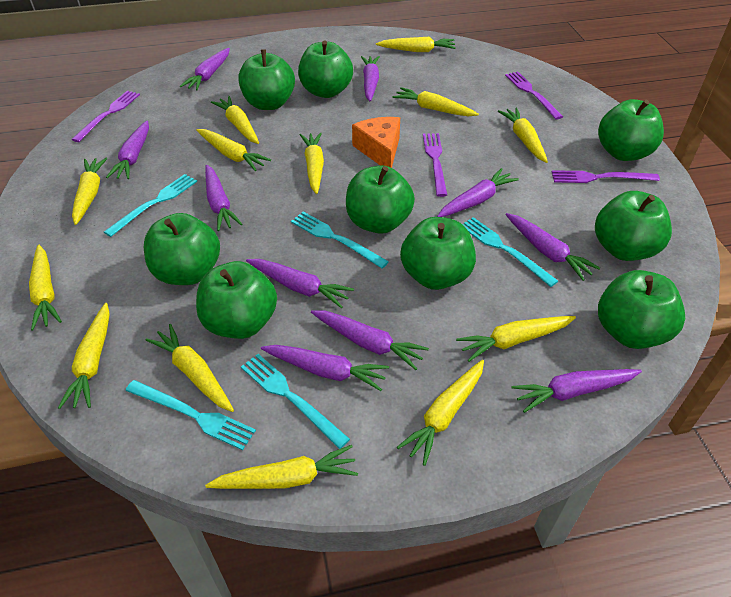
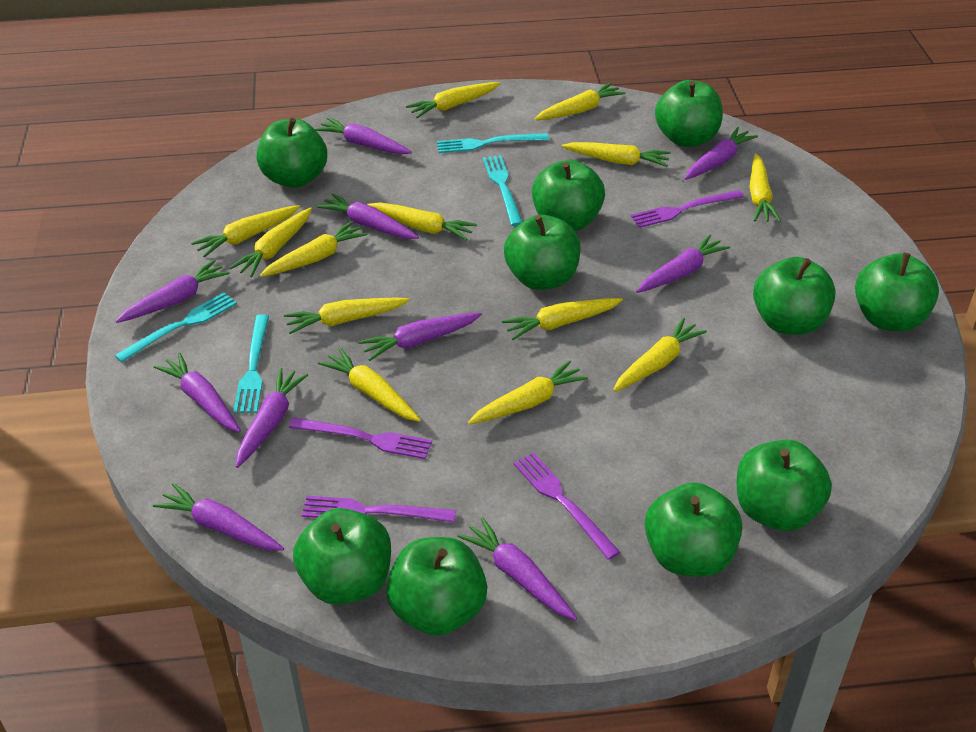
green apple: [144,213,220,285] [196,261,277,339] [238,49,295,110] [298,40,353,98] [346,165,415,234] [400,217,476,290] [595,191,672,261] [598,99,664,161] [598,270,685,349] = 9 -> [256,118,327,188] [293,508,391,605] [386,537,487,636] [504,214,581,290] [532,160,605,231] [644,483,742,577] [655,80,723,147] [737,440,832,531] [753,257,836,335] [855,253,939,331] = 10
orange cheese: [352,117,400,168] = 1 -> none = 0
turquoise fork: [104,174,197,237] [126,380,256,450] [241,354,350,449] [291,212,389,268] [462,217,558,287] = 5 -> [115,292,237,363] [233,314,269,413] [437,133,549,153] [483,155,522,226] = 4

